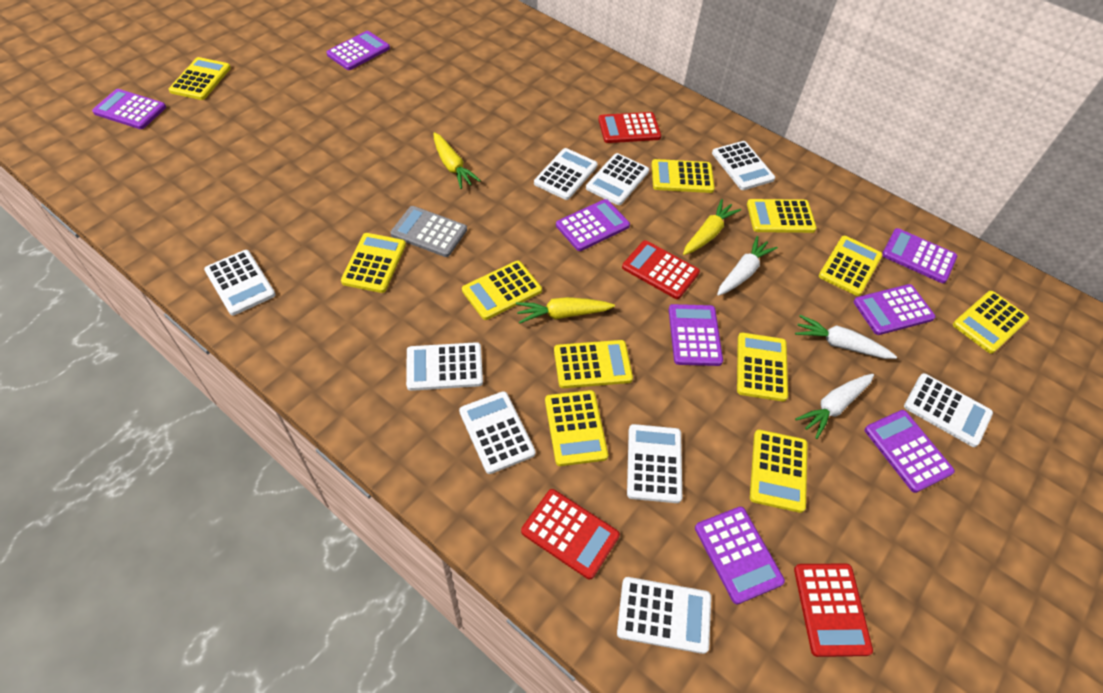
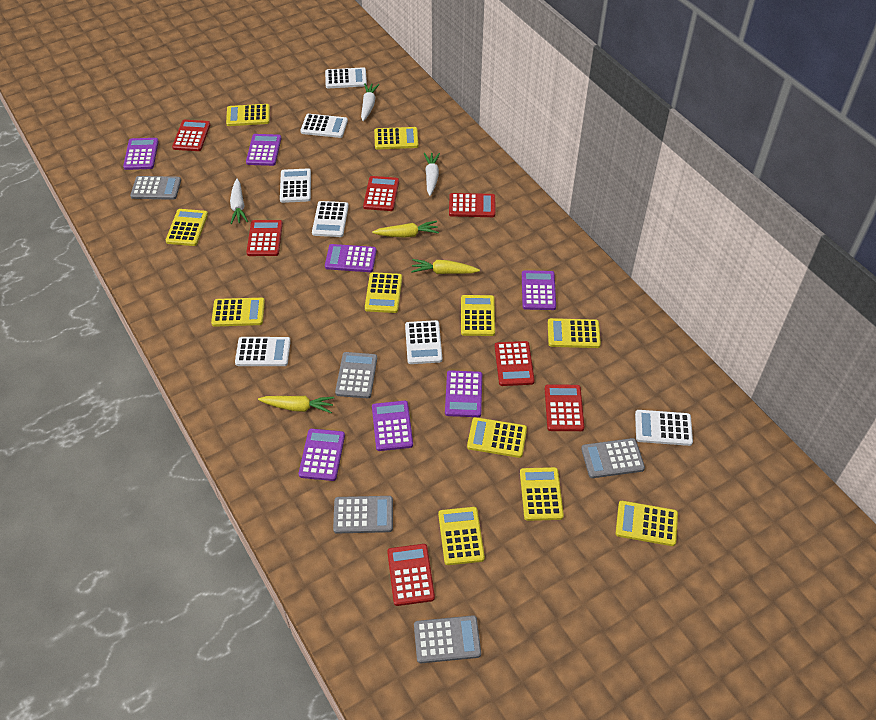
grey calculator: [390,206,467,257] = 1 -> [130,176,181,200] [333,496,393,533] [335,352,377,398] [414,615,481,663] [581,438,645,478] = 5
purple calculator: [92,89,166,129] [326,31,390,70] [556,199,630,251] [669,304,723,366] [695,507,785,604] [853,284,936,335] [864,410,955,493] [882,228,957,283] = 8 -> [123,138,159,170] [246,134,282,166] [299,429,345,481] [325,244,377,272] [372,400,413,451] [445,370,482,417] [522,270,556,310] = 7
red calculator: [521,489,620,579] [598,112,661,143] [622,240,700,299] [794,564,873,657] = 4 -> [172,120,210,151] [246,220,283,256] [363,176,399,211] [387,544,435,606] [449,193,495,217] [495,341,535,386] [545,384,584,431] = 7
white calculator: [204,250,276,315] [406,342,483,391] [459,391,536,474] [534,148,598,200] [586,153,649,205] [617,577,711,654] [627,424,682,503] [712,141,775,190] [904,373,993,447] = 9 -> [235,337,291,366] [280,168,311,203] [300,114,348,138] [312,201,349,237] [325,67,367,88] [405,320,442,364] [635,410,693,446] = 7

